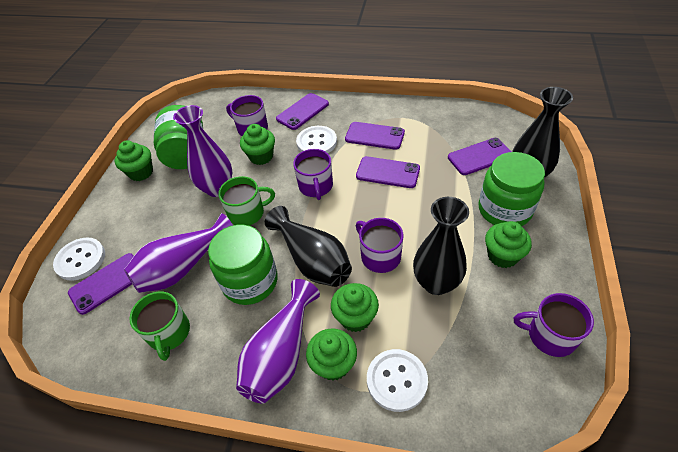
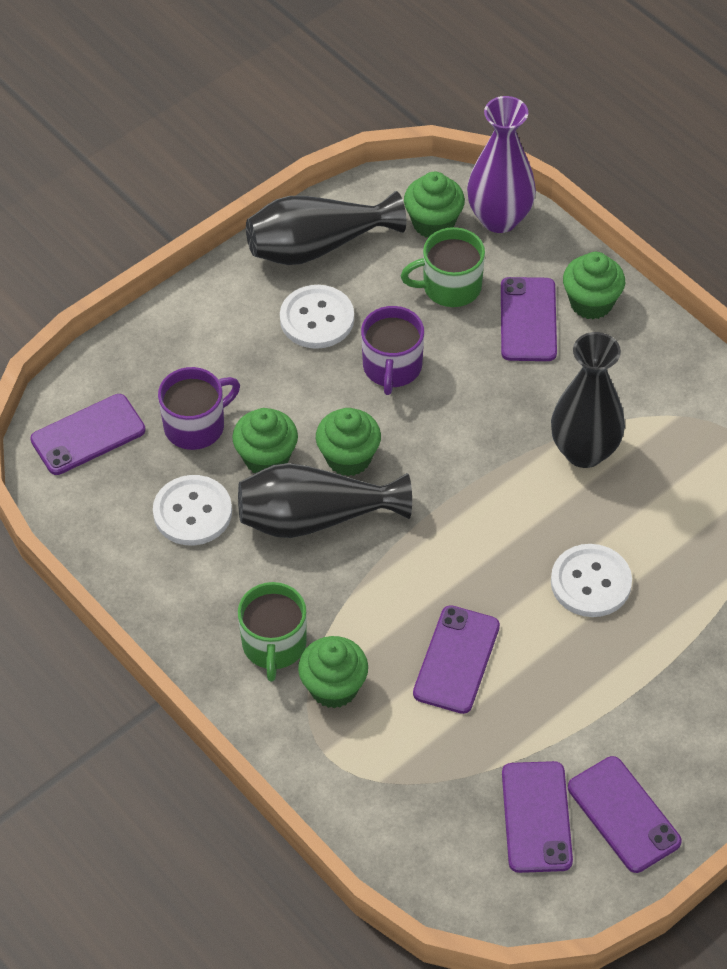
green jar: [154,105,203,169] [208,225,278,305] [479,152,545,226] = 3 -> none = 0
purple mug: [226,95,268,136] [293,149,333,200] [356,218,403,273] [514,293,594,357] = 4 -> [158,367,240,450] [361,306,424,395] = 2
purple vase: [124,213,233,293] [173,105,232,197] [236,279,320,404] = 3 -> [467,96,536,233] = 1

